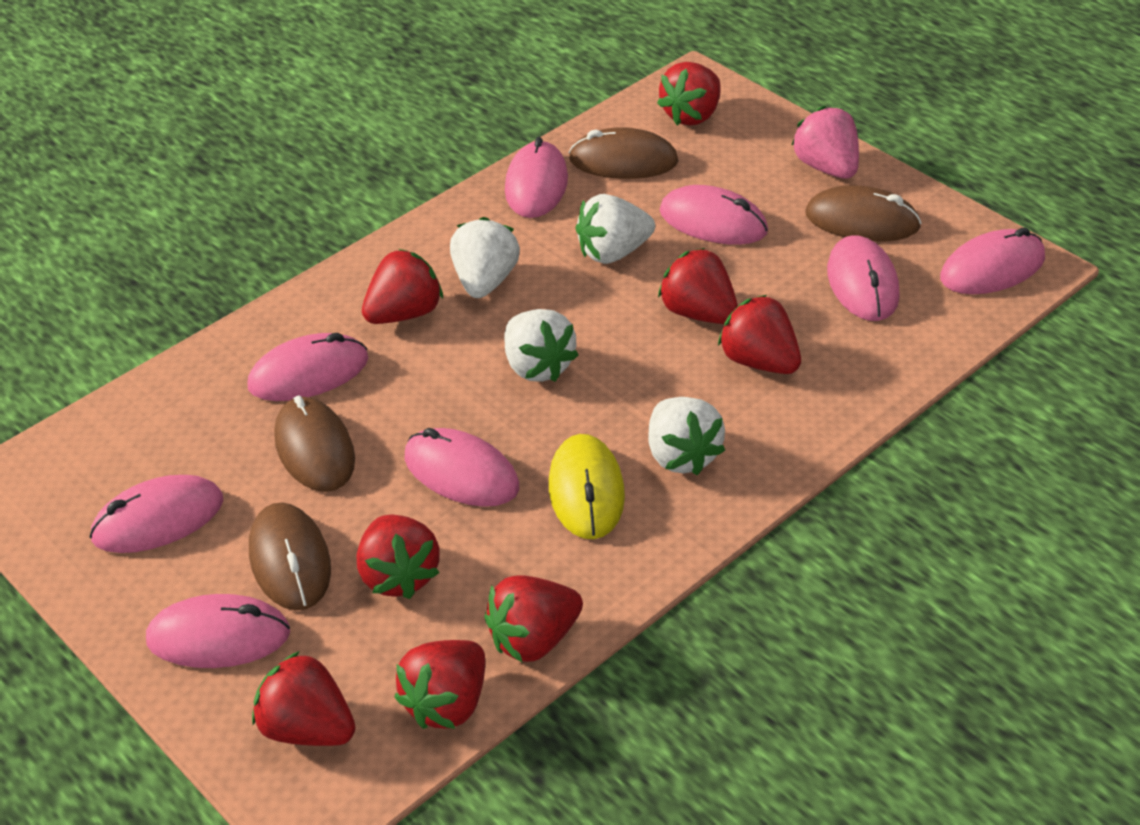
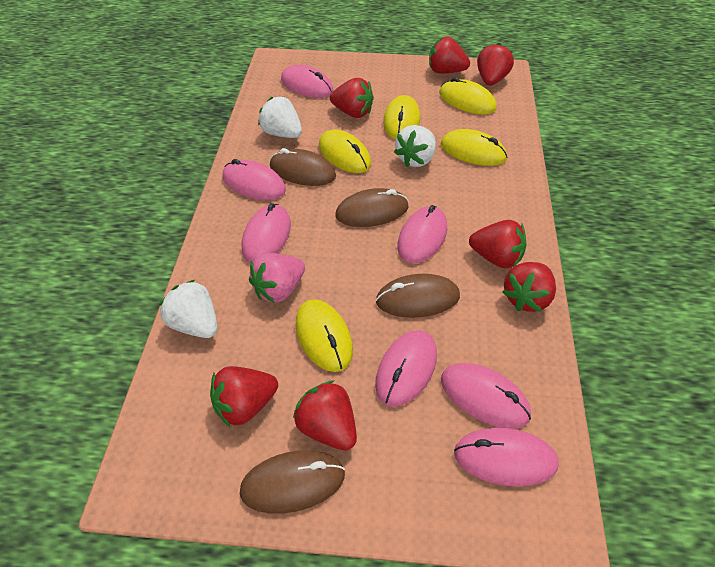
pink mouse: [89,475,224,553] [146,594,290,668] [247,333,368,401] [404,428,519,507] [505,137,568,218] [660,185,768,245] [827,235,900,321] [940,227,1045,294] = 8 -> [223,159,286,200] [242,203,291,263] [281,65,333,98] [375,330,437,407] [397,205,447,264] [441,363,531,428] [454,428,559,486] = 7
red strawberry: [252,651,356,746] [357,515,440,599] [362,249,443,324] [394,640,485,729] [484,575,583,663] [657,62,721,126] [658,248,738,324] [718,295,801,374] = 8 -> [210,366,278,427] [293,380,357,451] [330,78,374,118] [429,37,470,73] [469,220,526,268] [477,43,514,85] [502,262,556,312] = 7
white strawberry: [450,217,520,298] [504,309,578,382] [576,194,655,264] [648,397,725,475] = 4 -> [159,280,217,338] [258,96,302,138] [394,125,436,167] = 3
yellow mouse: [549,434,625,539] = 1 -> [296,299,353,372] [319,129,371,173] [383,95,420,139] [439,77,497,114] [441,129,508,166] = 5

